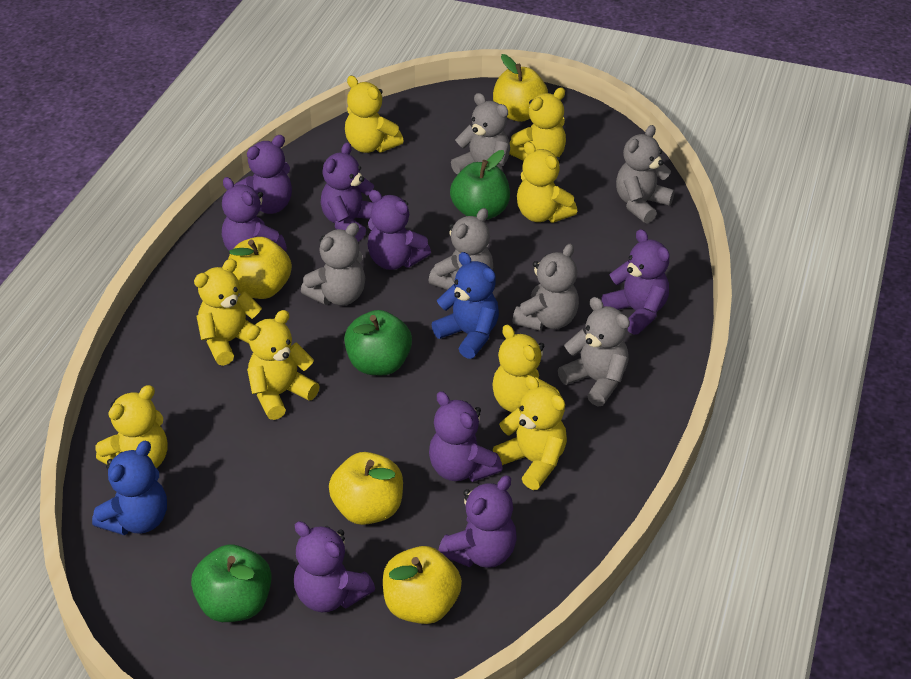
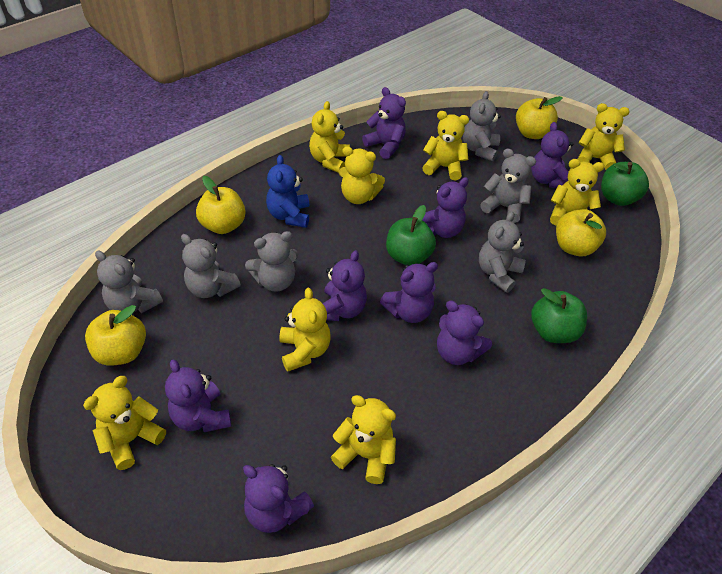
blue teddy bear: [92,440,167,535] [432,252,499,359] = 2 -> [266,155,310,228] = 1

